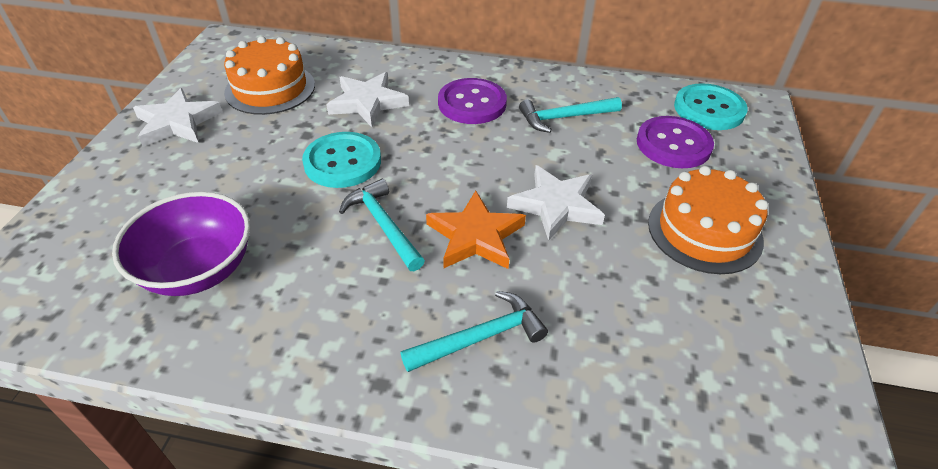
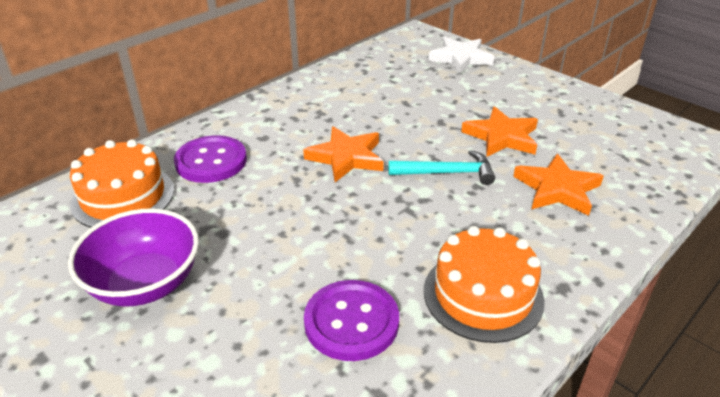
orange star: [426,191,526,269] = 1 -> [303,126,384,182] [461,106,538,157] [513,154,604,216] = 3
turquoise button: [302,132,381,188] [674,83,748,130] = 2 -> none = 0
turquoise hammer: [339,179,425,271] [401,291,548,372] [519,97,622,133] = 3 -> [388,150,495,185] = 1
white star: [133,88,222,146] [326,72,409,127] [507,165,605,241] = 3 -> [428,37,494,74] = 1

